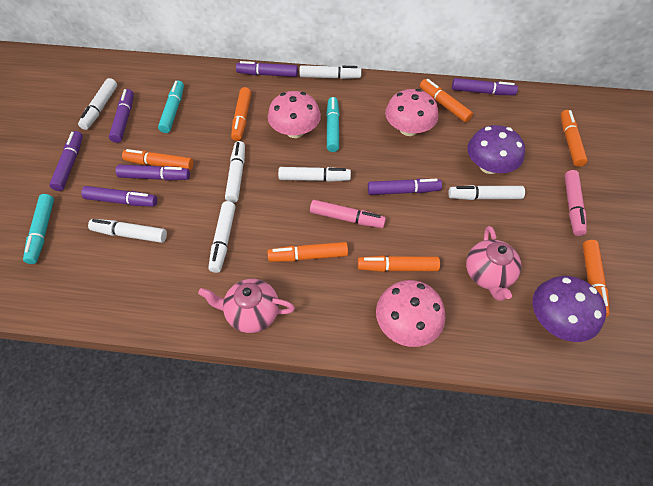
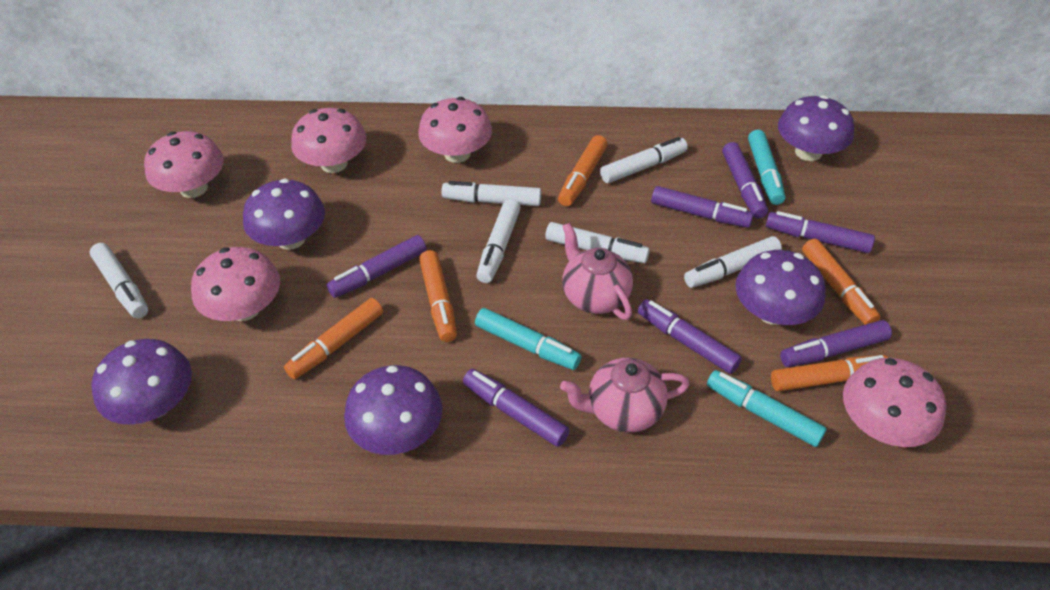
orange marker: [122,149,193,171] [231,87,251,141] [267,242,348,262] [358,256,440,272] [420,79,473,122] [561,110,588,167] [582,240,610,317] = 7 -> [284,298,383,379] [419,250,457,342] [558,135,608,206] [771,355,888,391] [802,239,880,325] = 5
pink marker: [310,200,386,228] [564,170,587,236] = 2 -> none = 0
pink mushroom: [268,91,321,138] [376,280,445,347] [385,89,438,136] = 3 -> [144,131,224,198] [191,247,280,321] [291,108,366,173] [418,97,492,163] [843,358,946,447] = 5
purple mushroom: [467,125,525,174] [533,276,606,342] = 2 -> [92,339,192,425] [243,178,325,250] [344,365,442,455] [735,250,825,325] [778,95,854,161] = 5
white marker: [78,78,117,130] [88,219,167,243] [208,201,236,273] [225,141,245,203] [278,167,351,182] [299,65,362,79] [448,185,525,200] = 7 -> [90,243,148,318] [442,181,541,206] [476,199,521,283] [545,222,650,263] [600,137,688,183] [684,236,782,288] = 6

